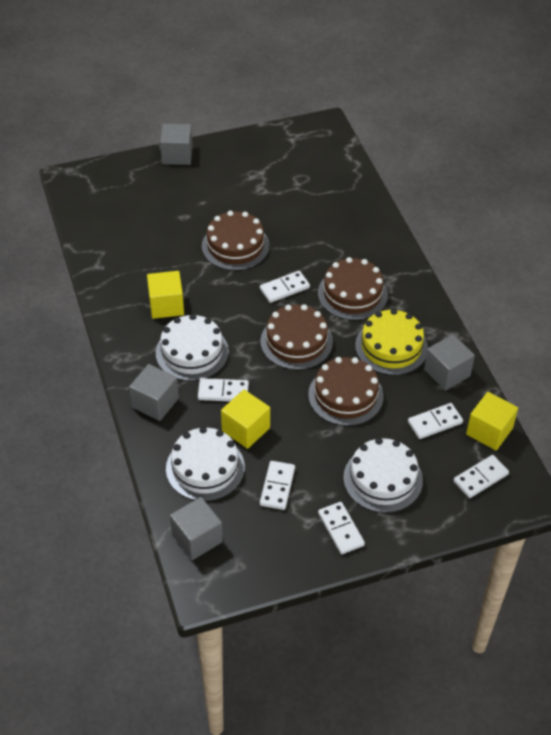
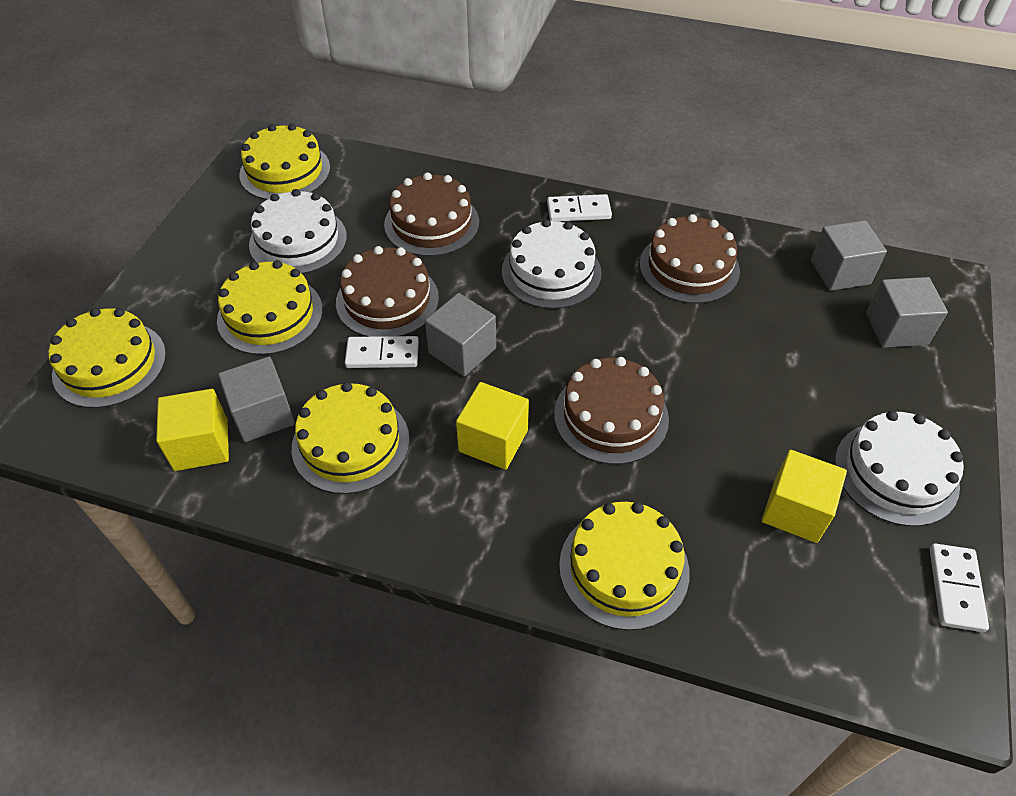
white domino: [198,378,249,401] [260,271,310,303] [260,461,295,510] [318,502,365,554] [408,403,463,439] [453,455,509,498] = 6 -> [345,336,419,368] [547,194,612,222] [930,543,989,632] = 3
yellow cake: [355,309,428,375] = 1 -> [49,308,166,408] [217,260,323,355] [239,124,330,200] [292,382,410,494] [559,502,690,630] = 5

